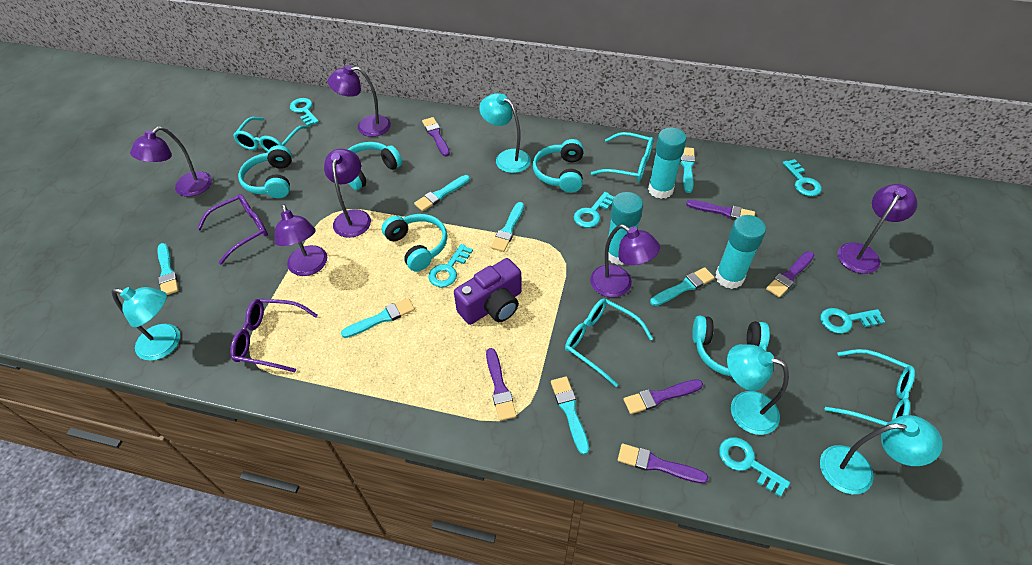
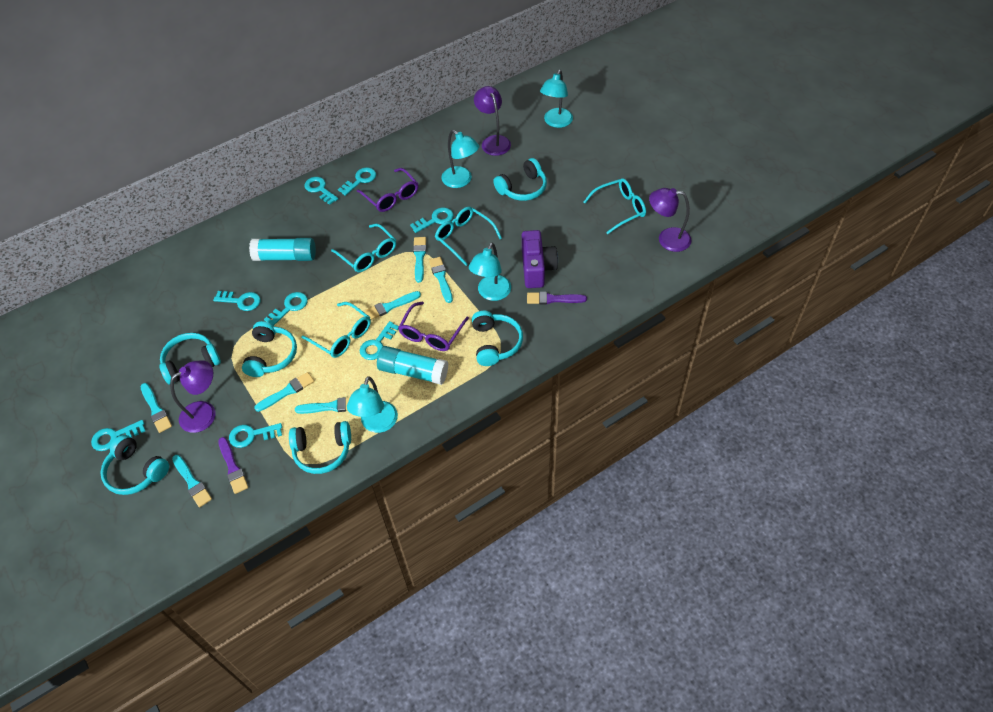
purple brush: [422,117,450,156] [486,348,516,421] [618,444,708,484] [624,379,703,414] [686,200,755,220] [766,251,814,298] = 6 -> [218,437,248,494] [527,292,587,304] = 2
purple lamp: [130,127,212,197] [275,204,327,276] [324,149,371,238] [328,65,391,137] [590,224,660,297] [838,184,918,274] = 6 -> [170,360,216,433] [474,86,511,156] [649,188,691,252] = 3
turquoise glue stick: [609,192,643,265] [648,127,687,199] [715,215,766,289] = 3 -> [249,238,316,261] [377,346,448,385] = 2
turquoise headphones: [238,145,292,198] [347,142,402,190] [382,214,447,272] [533,139,584,193] [692,316,770,377] = 5 -> [100,435,169,495] [159,333,221,385] [242,321,297,377] [289,421,351,474] [472,311,523,366] [493,158,547,201] = 6
turquoise key: [290,98,319,126] [428,244,473,287] [574,192,614,228] [719,437,790,497] [783,159,822,196] [820,308,885,334] = 6 -> [91,420,145,451] [213,291,261,311] [229,423,282,448] [264,292,308,326] [305,177,338,205] [338,167,376,196] [360,321,399,360] [410,207,454,233] = 8

